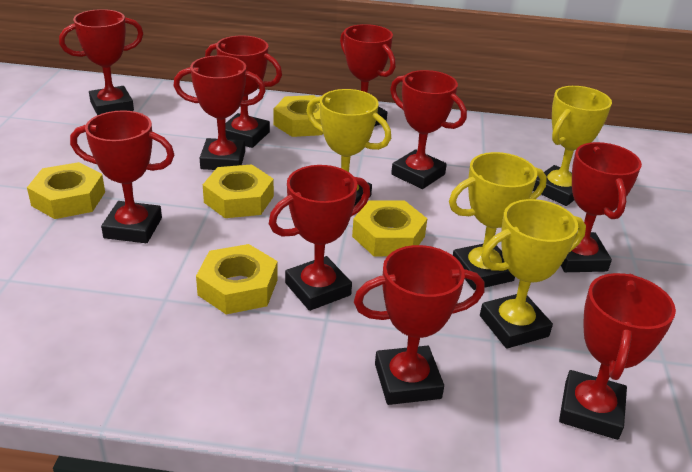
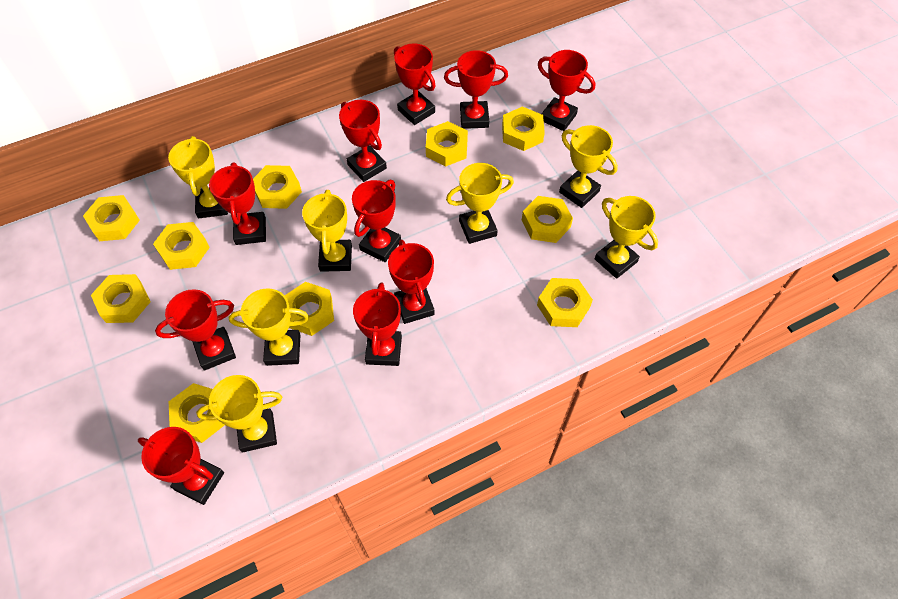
yellow nut: [27,162,105,219] [196,244,278,314] [203,164,274,218] [273,95,323,137] [352,200,427,256] = 5 -> [83,195,140,241] [91,274,151,323] [153,222,210,270] [169,383,224,443] [253,165,302,209] [285,282,334,336] [426,121,468,167] [502,106,545,151] [522,196,573,243] [537,278,593,327] = 10
yellow trophy: [306,89,391,206] [449,152,547,290] [480,199,586,349] [533,86,612,206] = 4 -> [168,136,228,218] [196,375,282,453] [229,288,309,366] [302,190,352,272] [446,163,514,244] [559,125,618,208] [595,196,658,279] = 7

